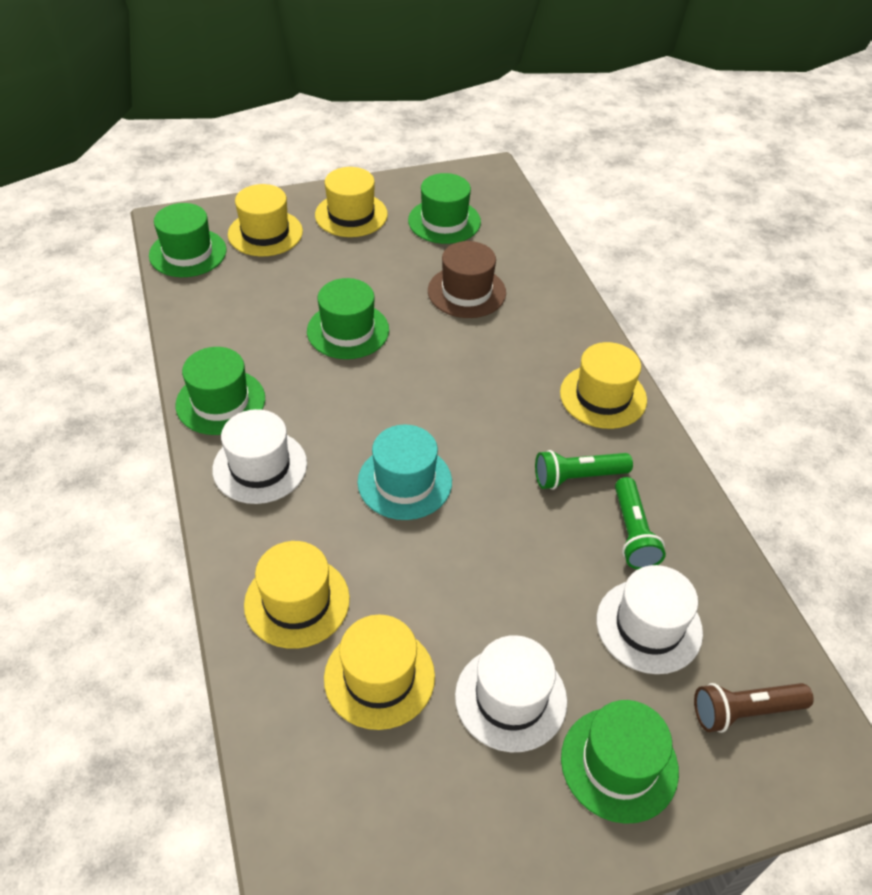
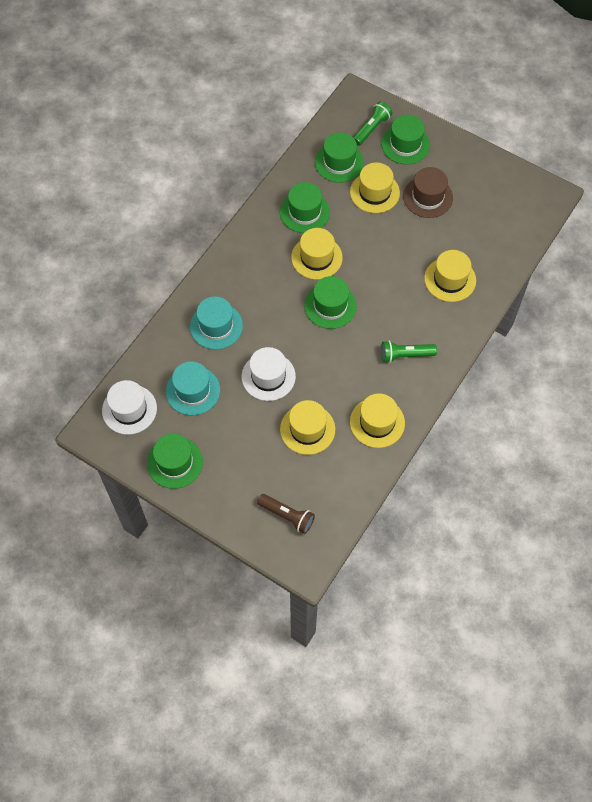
turquoise hat: [357,425,452,520] = 1 -> [166,361,220,415] [190,296,243,350] = 2
white hat: [212,409,307,504] [455,635,567,752] [597,565,703,674] = 3 -> [102,380,157,435] [242,347,296,401] = 2

